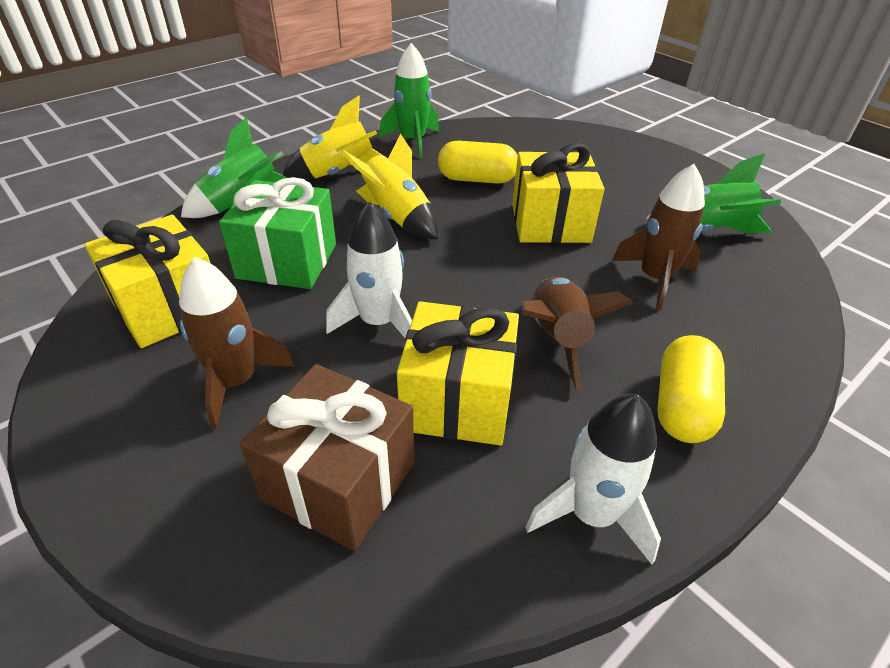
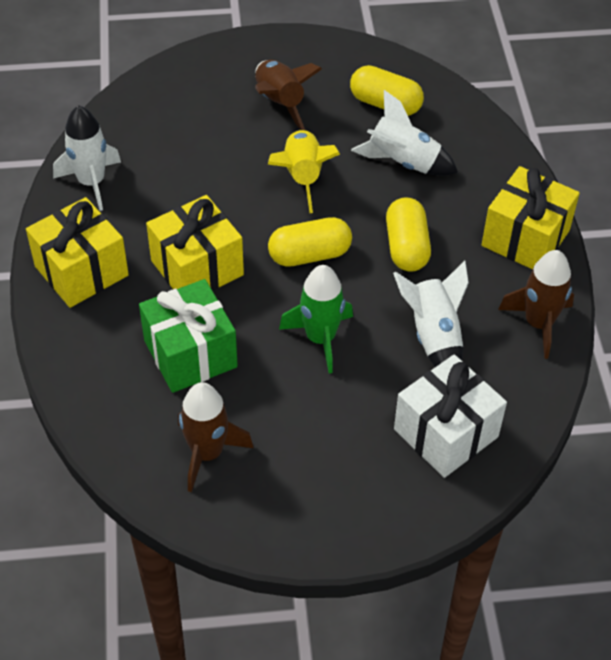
brown gift: [240,364,414,551] = 1 -> none = 0
green rocket: [181,117,288,218] [379,43,439,158] [646,154,781,234] = 3 -> [279,265,353,374] = 1
white gift: none = 0 -> [394,354,507,478] = 1
white rocket: [326,202,412,338] [525,394,661,564] = 2 -> [53,105,121,211] [351,90,458,176] [393,261,469,367] = 3
yellow capsule: [438,141,518,184] [657,335,725,443] = 2 -> [268,217,352,267] [350,65,424,116] [386,197,431,272] = 3
yellow rocket: [283,96,388,180] [340,134,438,239] = 2 -> [268,130,340,213] = 1

